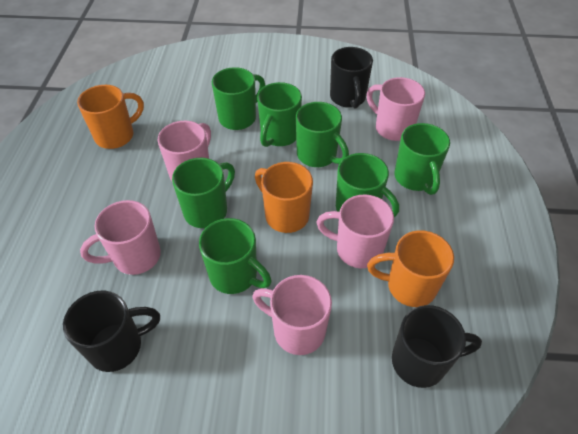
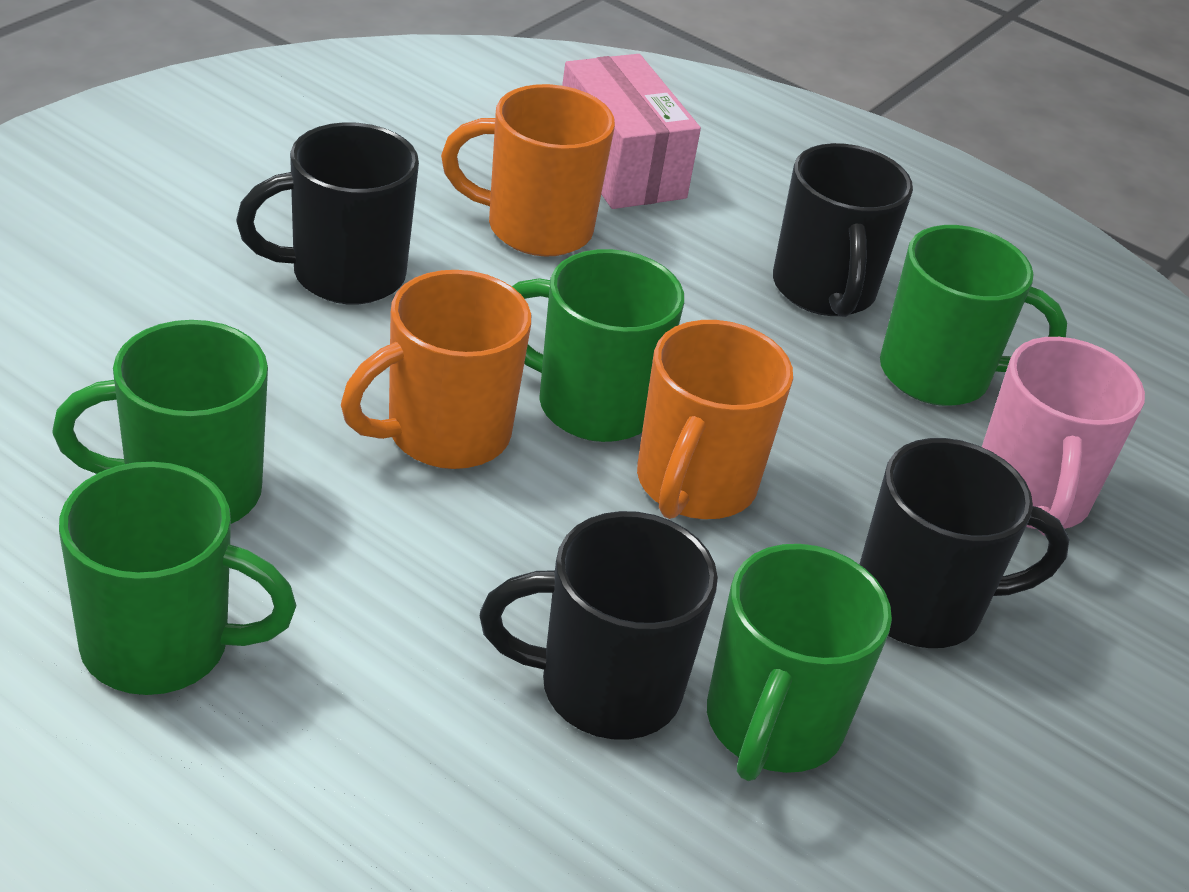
black mug: [63,291,160,372] [330,47,373,108] [392,305,482,388] = 3 -> [236,122,419,304] [480,511,718,739] [773,143,913,317] [859,438,1069,648] = 4
green mug: [172,158,235,228] [199,218,271,294] [212,67,265,130] [257,82,302,147] [296,102,349,167] [336,153,399,217] [395,123,450,195] = 7 -> [52,320,268,524] [59,462,297,695] [512,249,684,442] [707,544,892,781] [880,225,1067,406] = 5
pink box: none = 0 -> [562,54,701,209] = 1
pink mug: [80,200,161,275] [158,121,211,181] [252,275,332,355] [316,195,394,268] [367,77,425,141] = 5 -> [982,337,1145,536] = 1

